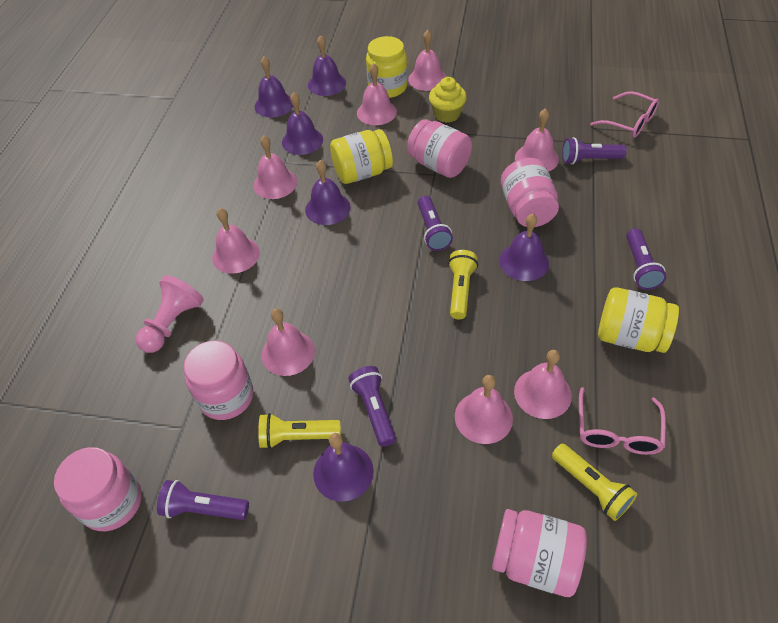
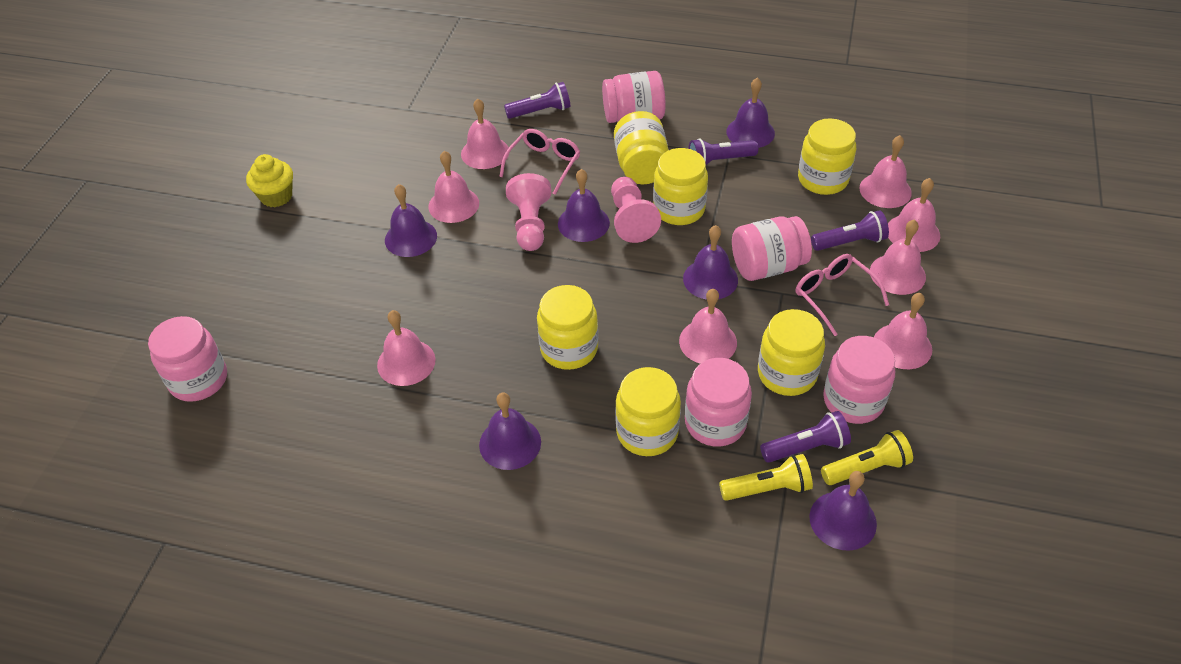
pink pawn: [136,275,204,353] = 1 -> [506,173,551,251] [611,177,661,243] = 2
purple flashlight: [157,480,249,520] [349,366,396,447] [418,196,453,251] [562,137,627,164] [626,228,666,290] = 5 -> [504,82,570,119] [688,138,758,165] [760,411,851,463] [811,210,889,251] = 4
yellow flashlight: [258,413,340,449] [448,250,478,319] [552,444,637,521] = 3 -> [719,454,813,501] [821,430,913,485] = 2
yellow jar: [330,129,393,184] [366,36,407,98] [598,287,679,353] = 3 -> [537,285,598,370] [614,111,669,184] [615,367,681,456] [653,148,708,225] [758,309,825,396] [798,118,856,195] = 6

